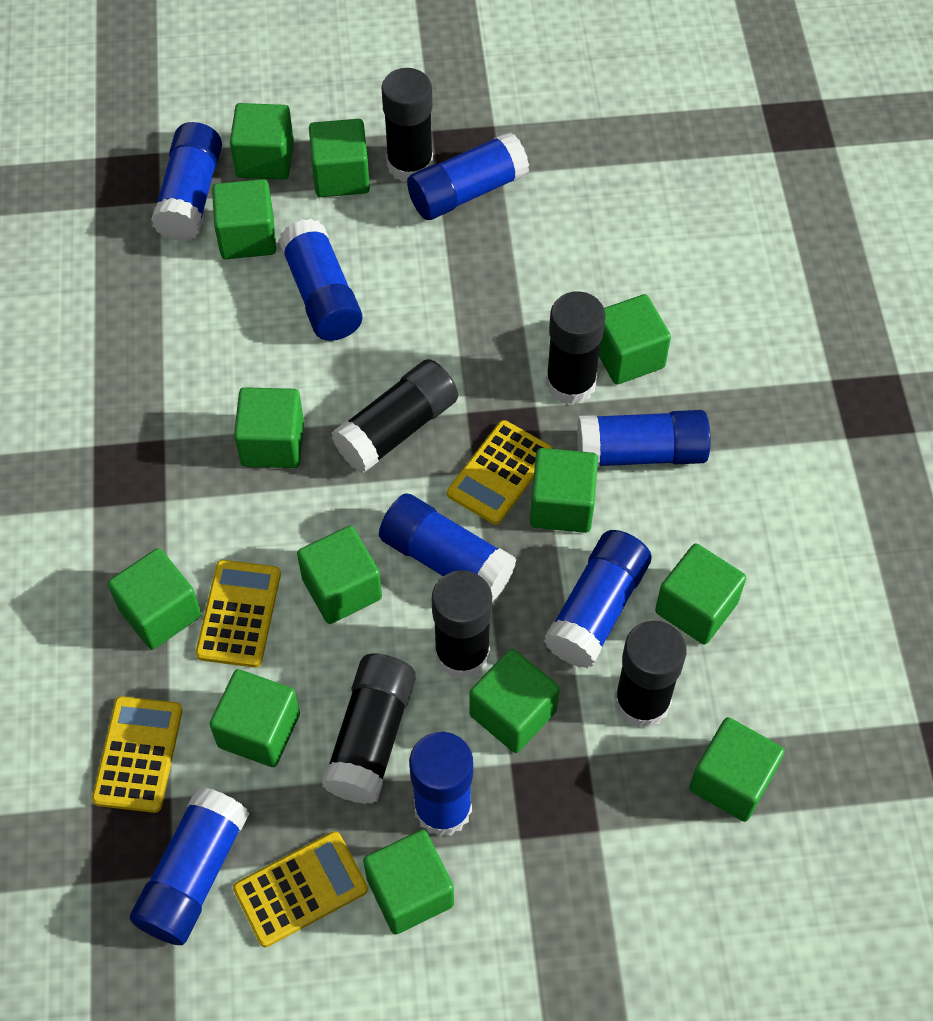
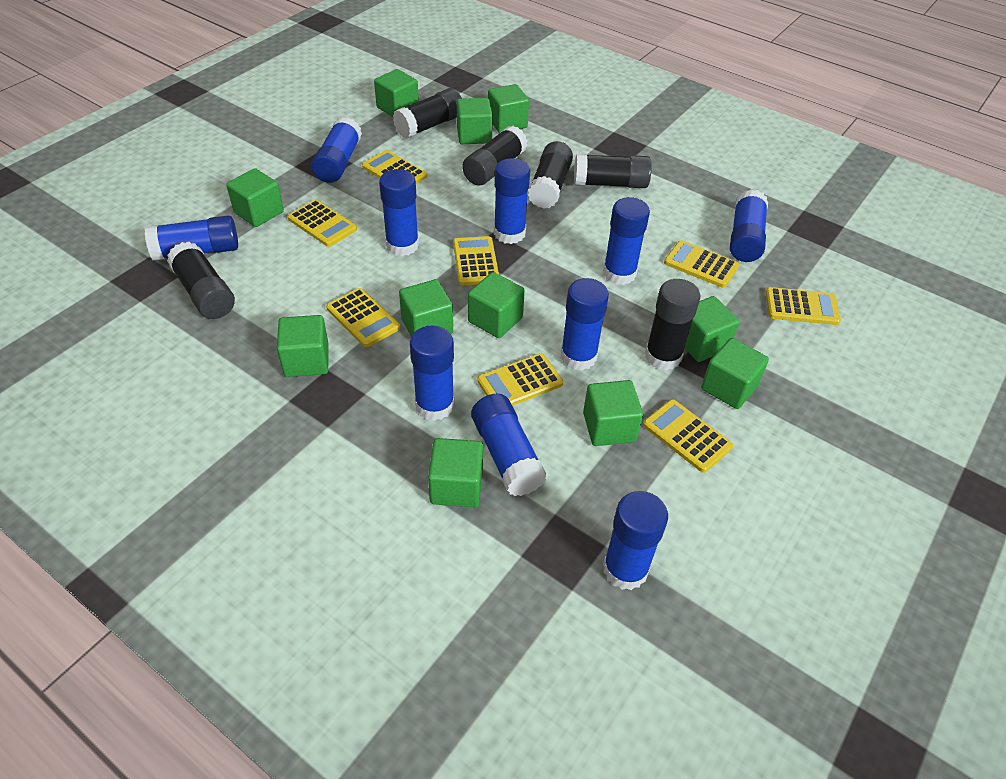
blue glue stick: [130,787,249,945] [151,122,222,242] [278,219,362,341] [379,493,517,602] [407,132,529,220] [409,732,473,837] [544,530,651,668] [577,410,710,467] = 8 -> [145,215,238,261] [311,117,362,183] [379,169,419,256] [410,325,455,421] [471,394,547,496] [494,158,530,244] [561,278,609,370] [603,197,650,285] [603,491,668,590] [730,189,768,262] = 10
green cube: [108,548,202,650] [209,669,300,767] [212,179,276,259] [230,103,294,180] [234,387,304,468] [297,526,382,624] [309,119,370,197] [363,830,454,934] [469,649,560,753] [530,448,598,533] [599,294,671,385] [655,543,746,644] [689,717,785,822] = 13 -> [226,168,284,227] [277,315,329,377] [374,69,419,117] [399,279,453,336] [428,438,483,507] [457,98,493,144] [468,272,525,338] [488,84,529,133] [583,380,643,446] [684,296,739,362] [701,338,769,409] = 11
yellow calculator: [92,696,183,813] [196,560,281,668] [233,831,368,947] [447,420,552,524] = 4 -> [288,200,357,247] [326,288,400,347] [362,150,427,184] [453,236,499,285] [477,353,563,406] [643,399,733,473] [664,240,739,288] [765,287,841,325] = 8

